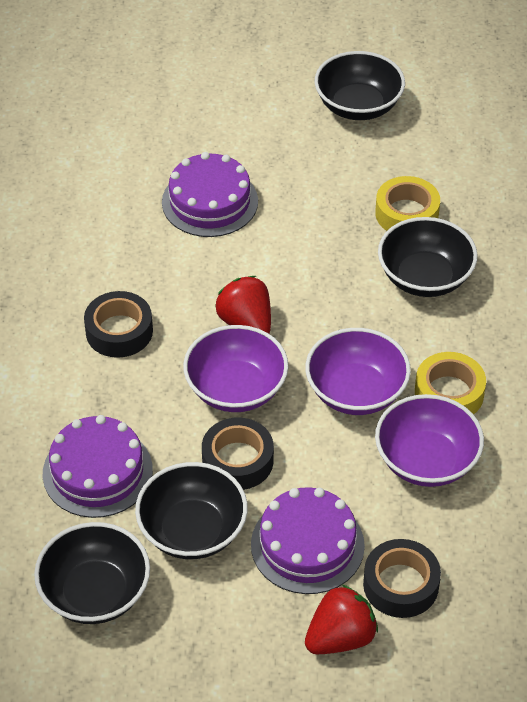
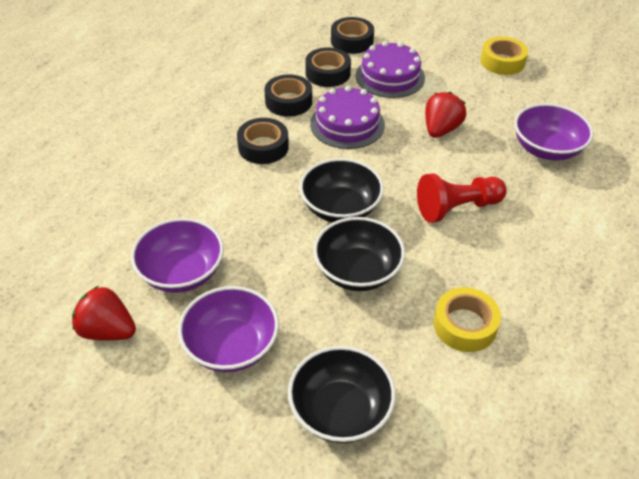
black bowl: [34,522,150,624] [135,462,248,559] [315,51,405,120] [378,217,478,297] = 4 -> [288,346,396,443] [299,158,384,223] [313,217,405,291] = 3
black tape: [84,291,153,358] [202,418,274,490] [363,539,441,618] = 3 -> [237,118,289,164] [264,74,312,117] [305,47,351,87] [331,17,374,54] = 4
purple cake: [43,415,153,518] [162,152,258,237] [251,487,365,594] = 3 -> [310,86,385,149] [356,41,425,98] = 2
red pawn: none = 0 -> [417,173,507,223] = 1

